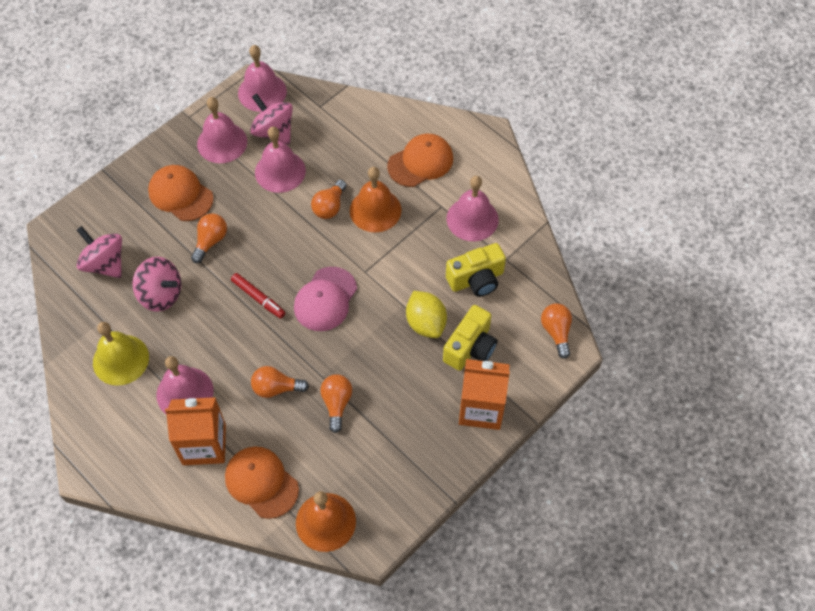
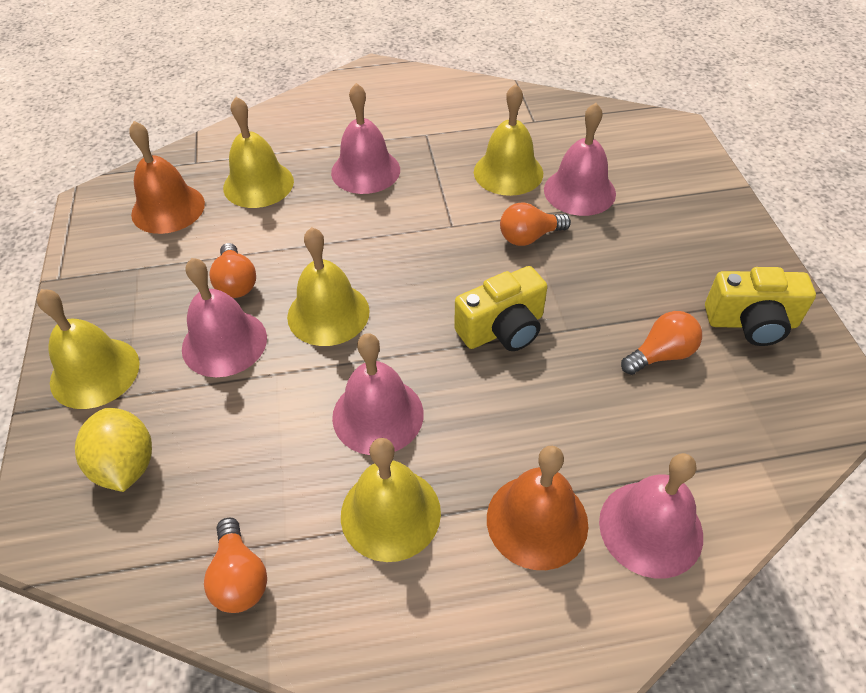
orange cap: [148,165,213,221] [225,446,299,519] [387,134,453,187] = 3 -> none = 0
orange carton: [165,397,226,465] [459,359,510,430] = 2 -> none = 0
orange light bulb: [191,213,227,263] [251,366,309,398] [311,180,347,219] [320,374,352,433] [541,303,572,359] = 5 -> [204,518,267,613] [209,243,256,298] [500,202,571,246] [621,311,702,375] = 4
pink cap: [294,267,357,331] = 1 -> none = 0
pink spinning top: [76,226,122,278] [133,257,181,312] [250,93,293,144] = 3 -> none = 0
red marker: [231,273,286,319] = 1 -> none = 0
yellow bell: [93,322,149,386] = 1 -> [37,289,140,409] [223,97,294,208] [287,227,370,346] [341,438,441,562] [474,84,543,196] = 5

